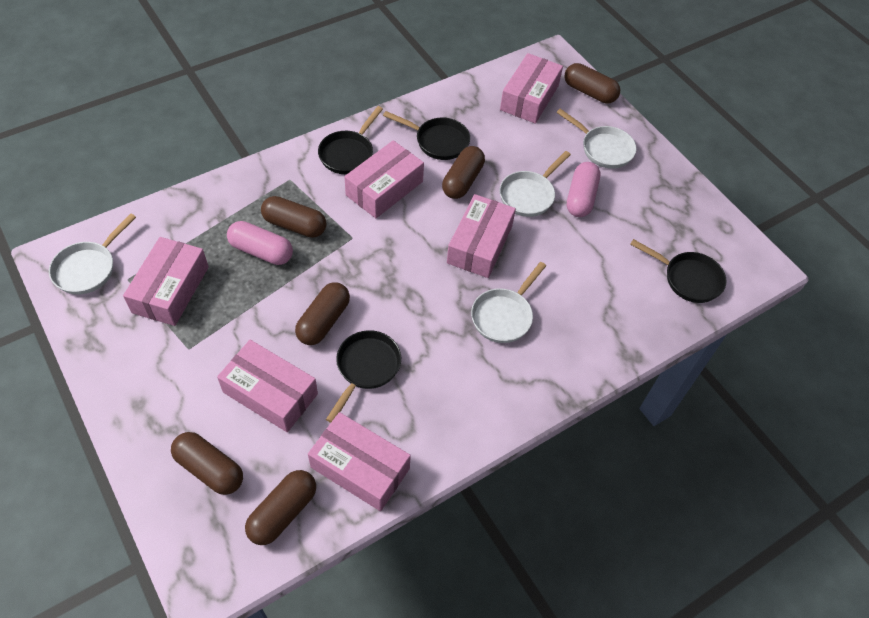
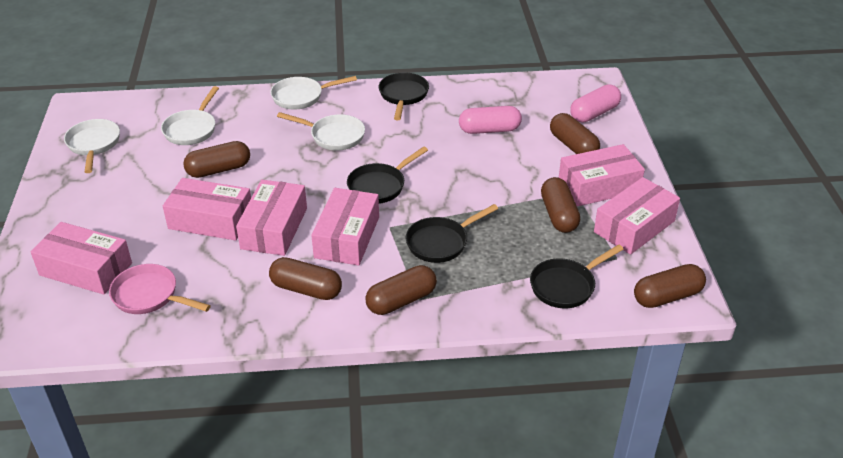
pink pan: none = 0 -> [109,264,211,314] = 1

